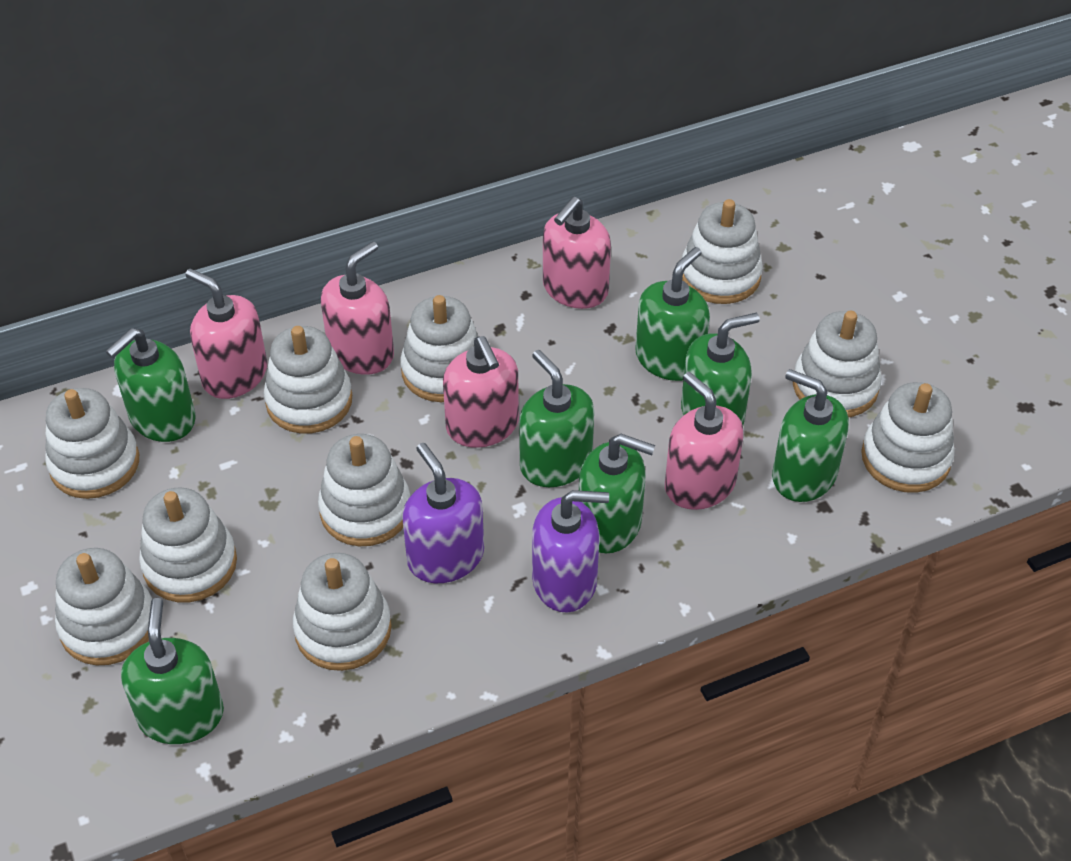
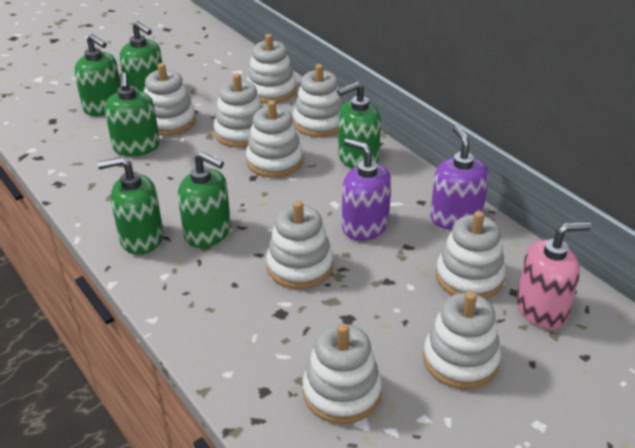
green soap dispenser: [106,328,196,442] [121,598,224,744] [519,350,594,487] [579,434,655,553] [635,247,710,381] [681,313,760,425] [772,369,849,502] = 7 -> [74,34,121,116] [98,157,163,255] [105,72,160,156] [120,21,162,92] [178,152,231,248] [337,82,381,169] = 6
pink soap dispenser: [185,269,267,399] [321,241,394,375] [443,336,519,448] [543,197,611,309] [665,372,744,510] = 5 -> [516,222,591,329] = 1
white stacking toy: [45,388,139,499] [55,548,152,665] [139,487,237,602] [264,326,352,434] [293,553,392,671] [318,434,410,546] [400,295,479,402] [682,199,763,304] [793,311,882,417] [861,382,955,493] = 10 -> [144,63,196,136] [214,73,263,148] [246,100,303,178] [247,34,296,103] [266,201,333,289] [293,64,343,137] [303,323,382,424] [423,291,501,389] [436,211,506,299] = 9

